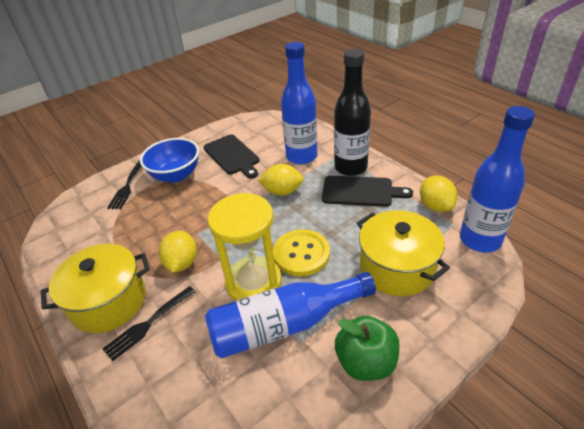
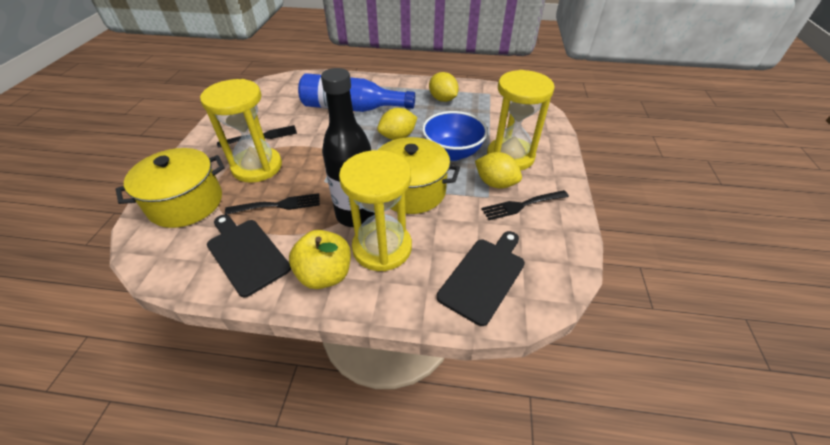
black fork: [102,286,196,361] [107,161,142,209] = 2 -> [217,125,297,147] [225,193,320,215] [482,190,569,220] = 3
blue bottle: [205,272,376,358] [281,42,318,165] [460,106,535,253] = 3 -> [298,73,415,112] = 1
green apple: [335,316,400,381] = 1 -> none = 0
yellow apple: none = 0 -> [289,230,351,289] = 1
yellow button: [273,229,330,276] = 1 -> none = 0
yellow hourglass: [208,193,282,301] = 1 -> [200,79,282,183] [339,150,412,271] [487,70,555,171] = 3

